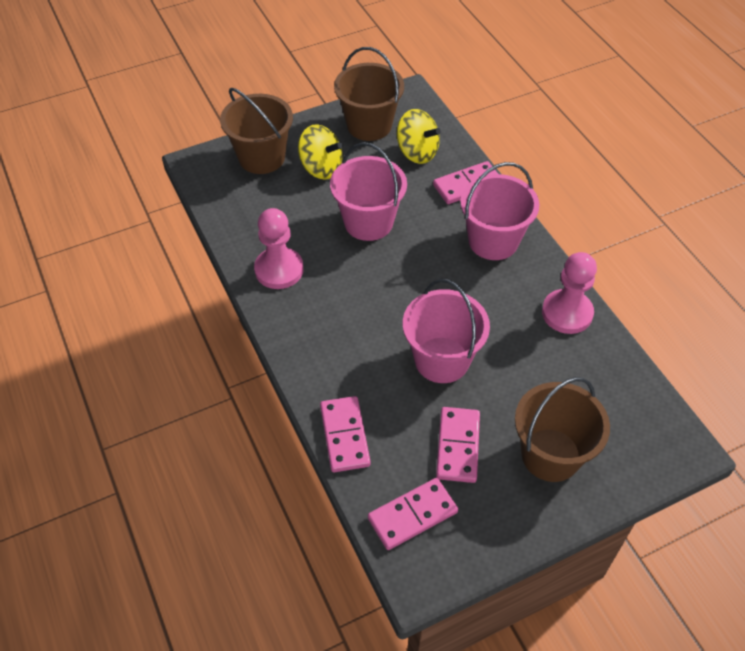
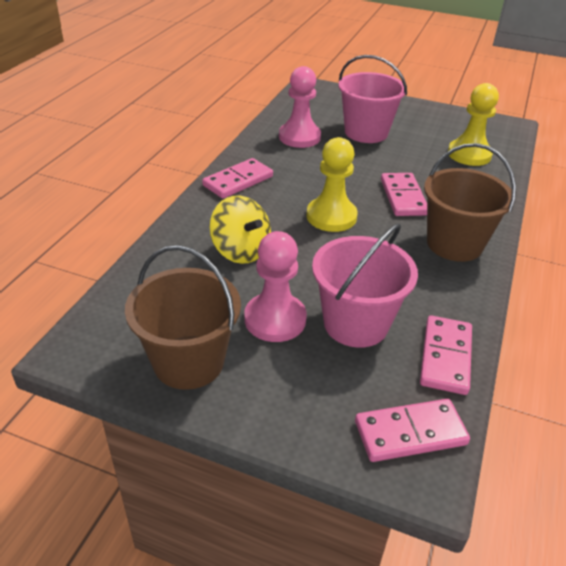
brown bucket: [220,88,293,174] [334,47,404,141] [515,377,610,482] = 3 -> [125,245,241,390] [424,143,516,262] = 2
pink bucket: [330,142,407,241] [403,279,490,383] [460,162,539,260] = 3 -> [312,223,418,348] [338,55,407,143] = 2
yellow pawn: none = 0 -> [306,137,358,232] [448,83,499,166] = 2
yellow spinning top: [298,124,343,180] [397,109,441,164] = 2 -> [210,196,271,264] = 1

